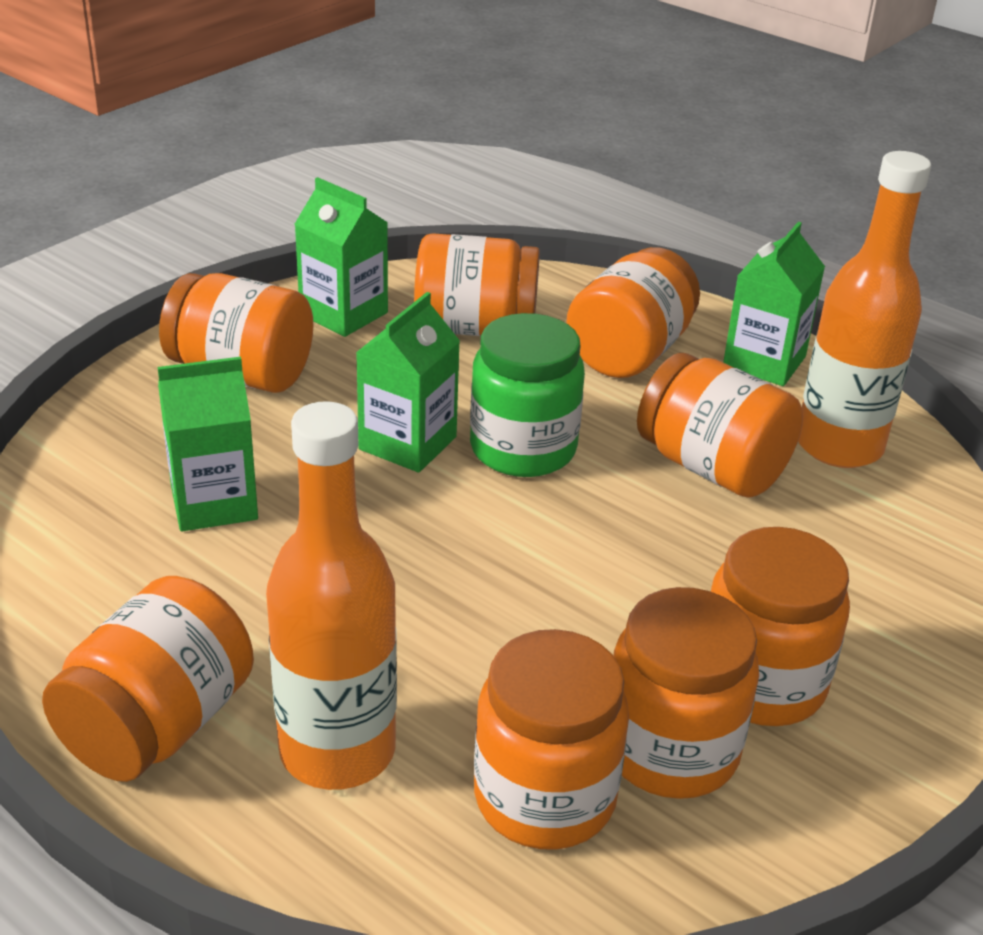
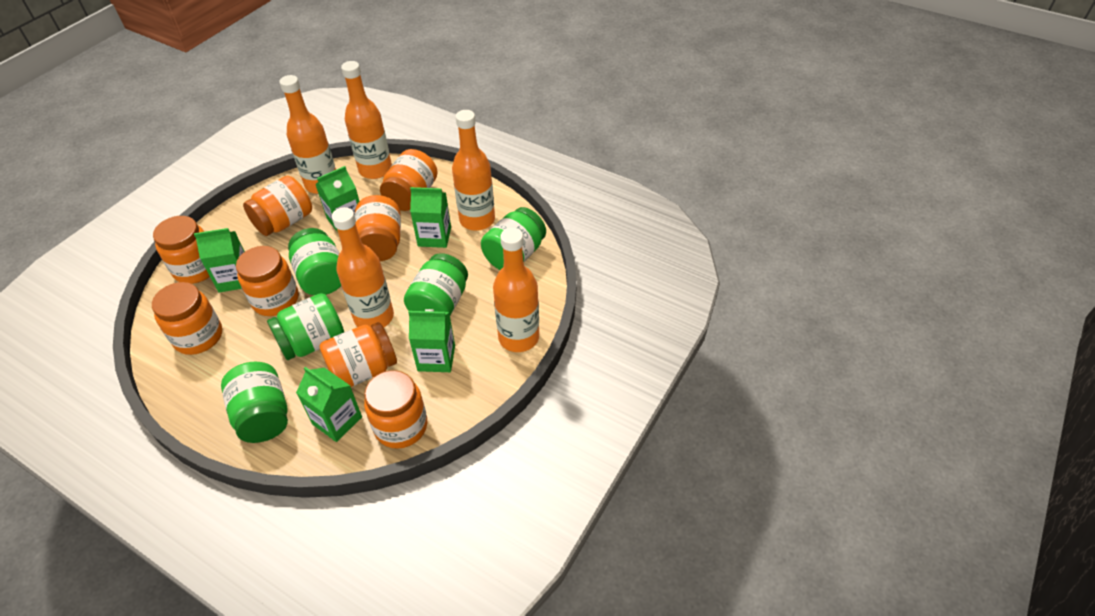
green carton: [158,357,258,531] [295,177,388,337] [356,292,460,473] [723,222,825,386] = 4 -> [194,228,245,293] [296,367,362,442] [315,166,359,232] [408,309,455,372] [410,187,451,248] = 5
green jar: [470,313,585,477] = 1 -> [221,362,288,443] [267,293,344,360] [288,228,341,295] [404,253,468,315] [481,207,546,270] = 5
orange bottle: [266,401,397,790] [798,151,931,468] = 2 -> [279,75,336,194] [332,207,394,327] [341,61,392,179] [452,110,495,231] [493,228,539,352] = 5

